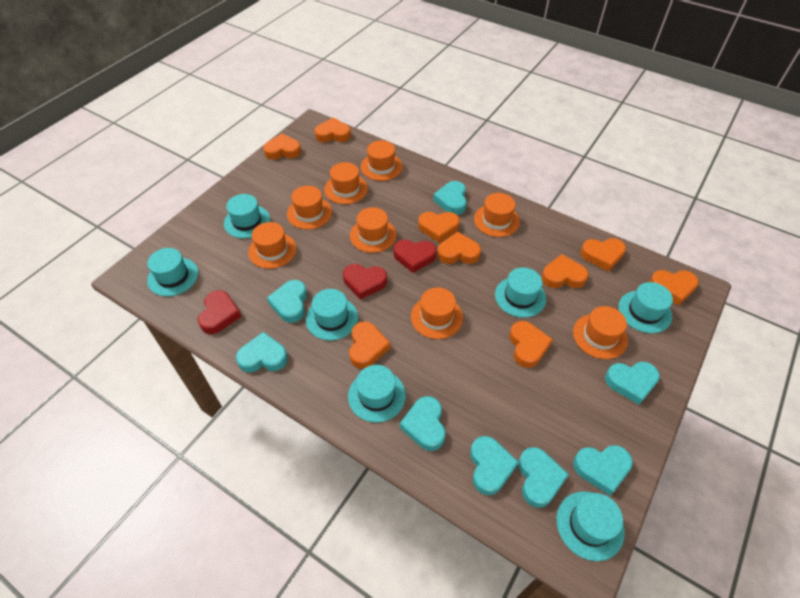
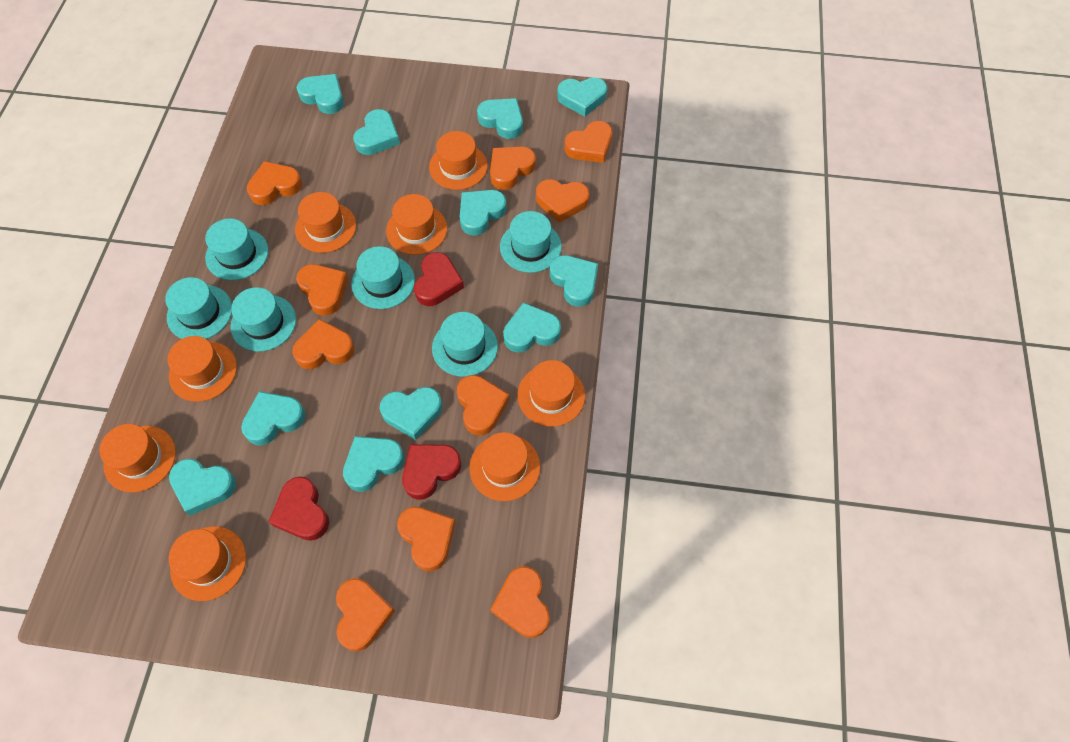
orange heart: [263,134,301,160] [315,117,351,142] [349,321,390,369] [418,212,460,243] [437,232,481,264] [509,321,553,368] [542,254,589,288] [580,238,626,272] [649,270,699,305] = 9 -> [247,161,303,205] [292,319,355,369] [296,264,348,316] [336,578,395,651] [397,507,455,571] [457,375,509,436] [490,147,536,190] [490,566,549,638] [536,179,590,223] [565,121,612,163] = 10
turquoise hat: [147,248,198,296] [224,194,270,238] [306,289,358,340] [348,365,406,422] [495,267,546,318] [556,491,625,561] [619,282,673,333] = 7 -> [165,277,232,339] [205,218,268,280] [230,287,296,352] [351,246,415,309] [432,312,498,377] [500,211,562,273] = 6
turquoise heart: [236,332,288,372] [267,280,307,323] [400,396,446,451] [433,181,467,215] [470,436,519,495] [518,447,569,508] [573,445,633,496] [605,362,660,405] = 8 -> [169,459,236,516] [241,391,306,446] [297,74,344,114] [343,436,404,492] [353,109,400,155] [380,387,442,440] [460,190,507,236] [477,98,523,139] [503,302,561,352] [550,255,598,307] [557,77,607,117] = 11

